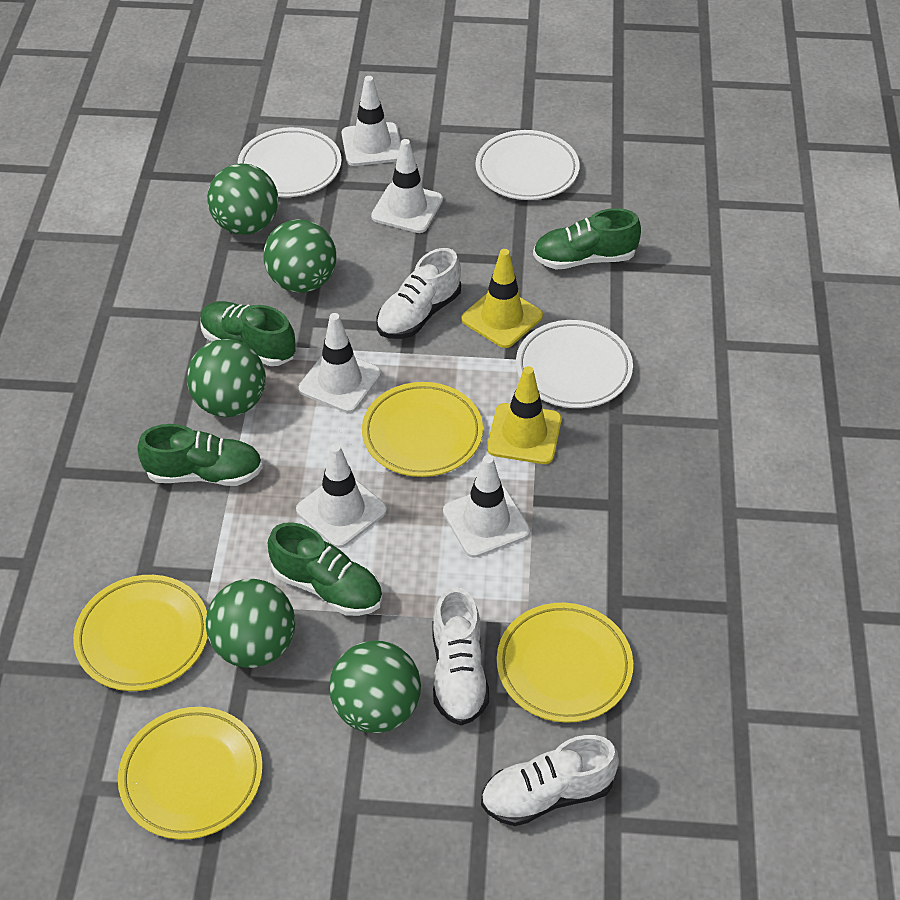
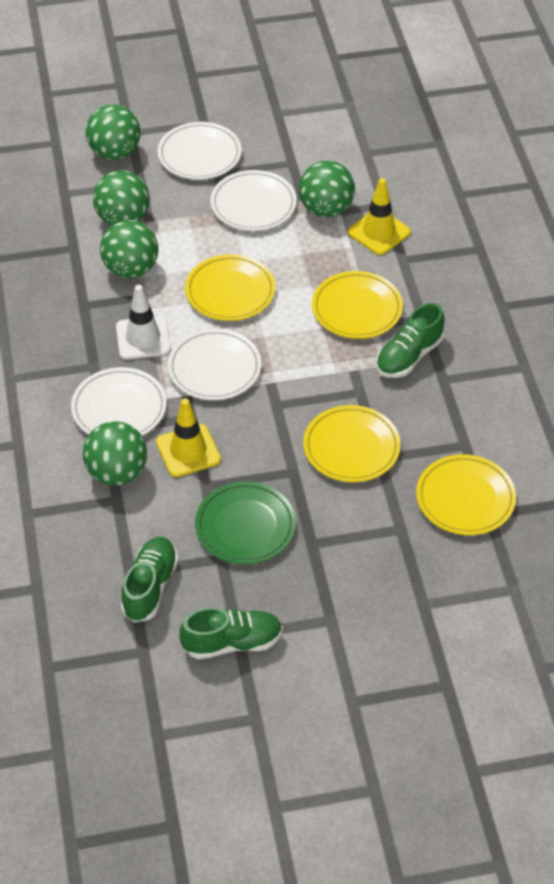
green plate: none = 0 -> [195,481,296,564] = 1
green shoe: [137,424,263,486] [200,301,296,366] [268,522,383,616] [533,208,641,269] = 4 -> [121,537,178,623] [180,607,283,659] [376,303,445,378] = 3
white plate: [237,127,342,197] [475,130,579,200] [516,320,633,408] = 3 -> [71,367,167,436] [158,122,242,180] [168,329,261,400] [210,170,297,231] = 4
white shoe: [377,248,461,339] [433,587,489,725] [481,735,619,826] = 3 -> none = 0
white traffic cone: [296,444,387,548] [299,313,381,413] [342,76,401,166] [371,139,443,233] [443,455,530,558] = 5 -> [116,285,171,360] = 1

